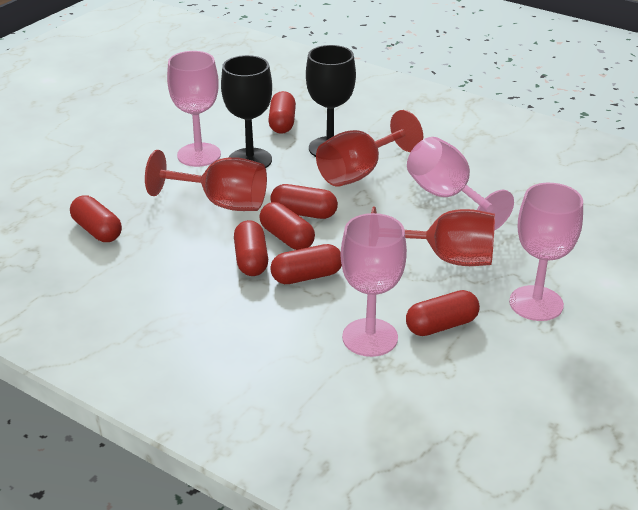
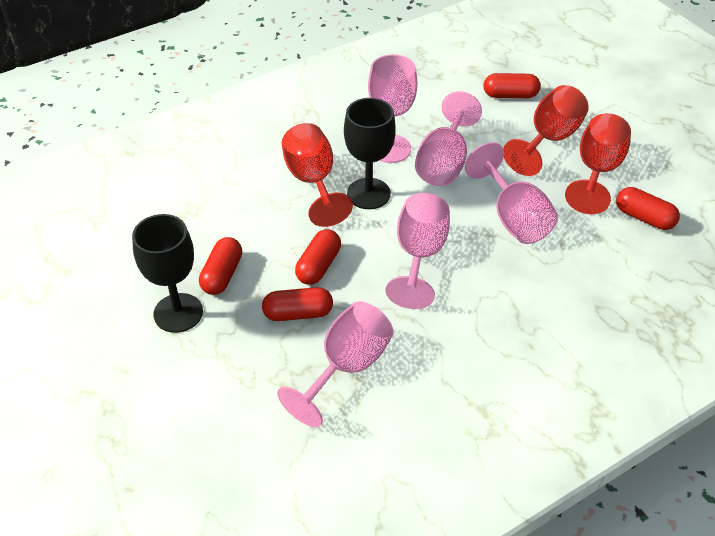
pink goblet: [167,51,221,167] [340,213,407,357] [407,137,514,231] [509,183,583,321] = 4 -> [277,301,393,427] [368,54,417,163] [386,193,450,309] [415,91,482,186] [465,142,558,244] = 5
red capsule: [70,195,122,242] [234,220,268,276] [259,202,315,250] [268,91,296,134] [270,244,342,284] [271,184,338,219] [406,290,480,336] = 7 -> [199,237,242,295] [262,287,333,321] [295,229,341,285] [484,73,541,98] [616,187,680,230] = 5

